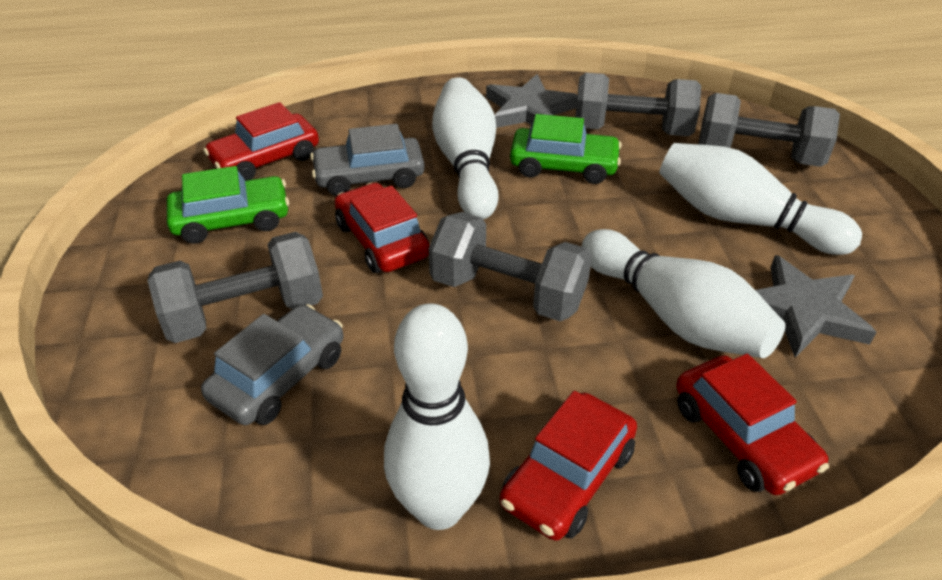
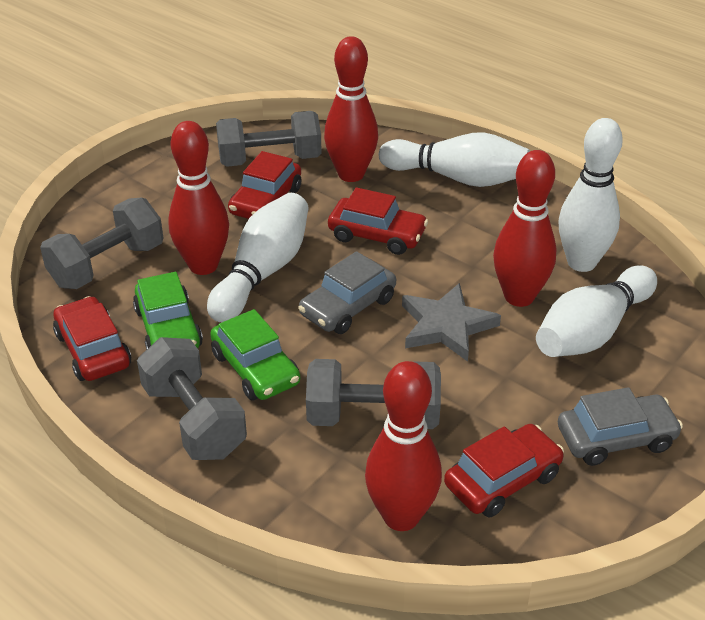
grey star: [486,74,577,128] [756,255,876,358] = 2 -> [402,283,501,362] = 1
red bowling pin: none = 0 -> [168,121,229,275] [324,36,378,182] [365,361,442,531] [493,150,556,307] = 4

